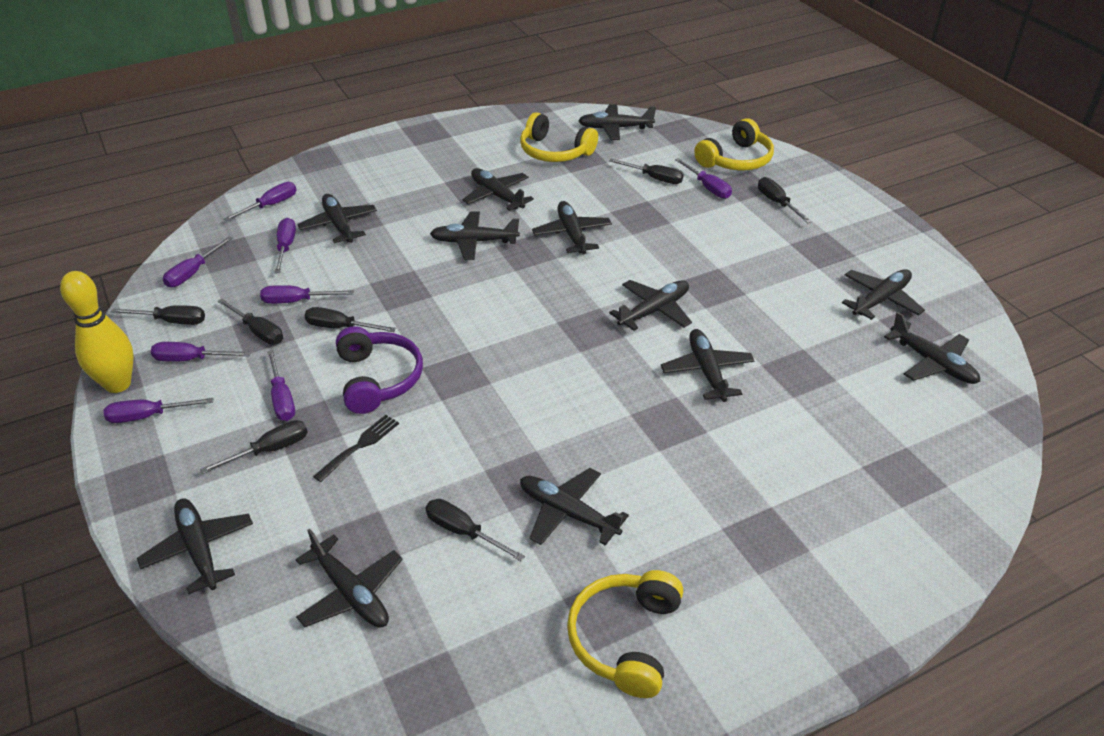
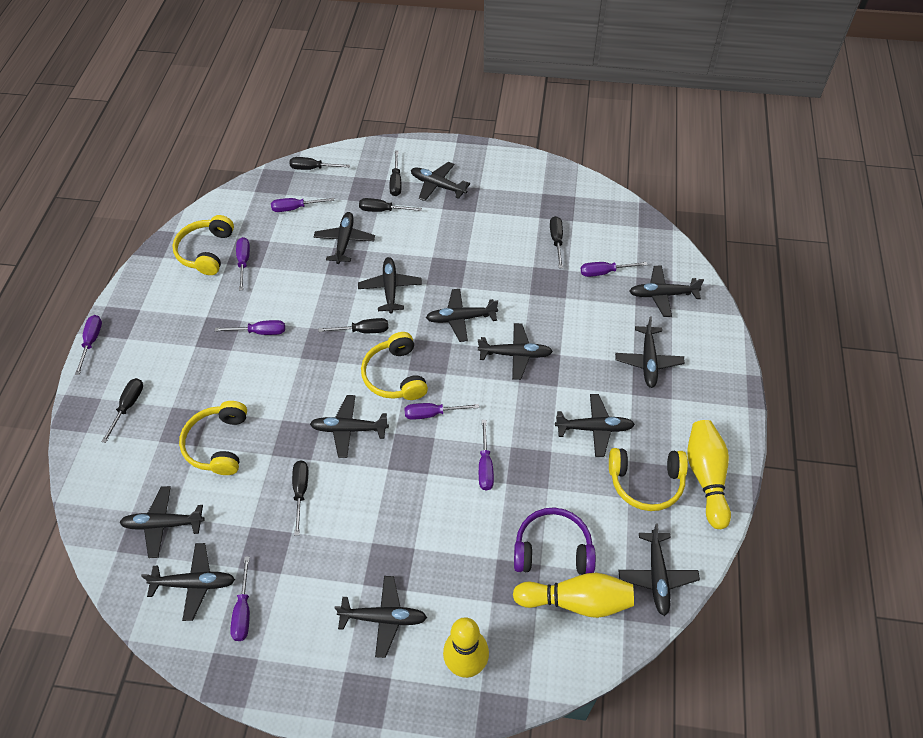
black fork: [313,415,399,482] = 1 -> none = 0
black plane: [137,499,253,594] [295,529,403,628] [297,194,377,243] [430,211,520,260] [462,168,534,211] [520,468,629,546] [532,201,612,254] [578,104,656,140] [609,280,692,331] [661,329,755,402] [842,269,925,320] [884,312,980,384] = 12 -> [120,486,205,558] [141,543,235,621] [310,395,389,458] [314,212,375,264] [335,576,427,658] [358,257,422,314] [411,162,470,201] [426,289,498,342] [478,323,553,380] [555,394,635,457] [615,316,685,388] [618,524,700,616] [629,266,704,317] = 13
yellow bowling pin: [60,271,133,393] = 1 -> [443,617,489,678] [513,573,634,618] [688,420,731,529] = 3
yellow headphones: [520,112,598,162] [567,570,683,698] [694,118,774,171] = 3 -> [172,215,234,275] [179,401,247,475] [361,332,428,400] [609,448,688,511] = 4

